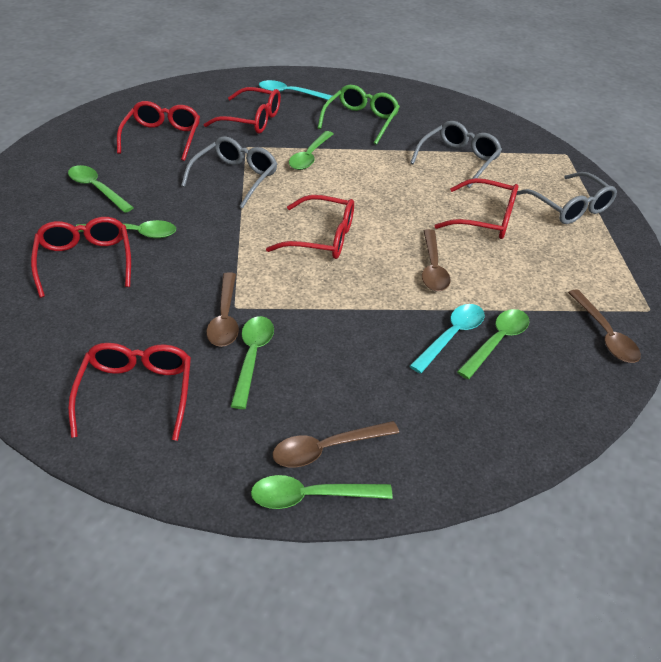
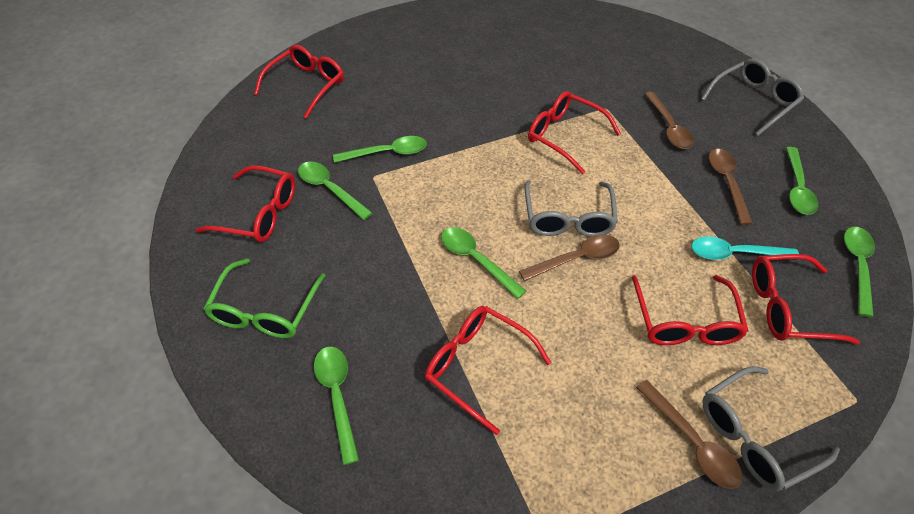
turquoise spoon: [259,80,332,100] [410,304,485,373] = 2 -> [691,236,799,260] = 1

